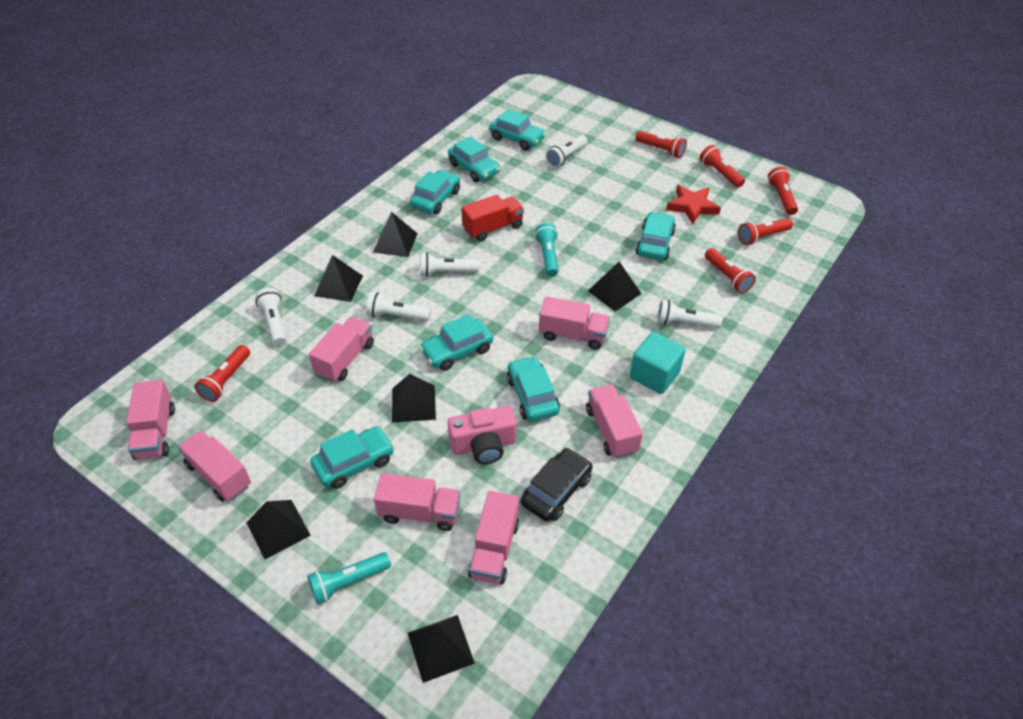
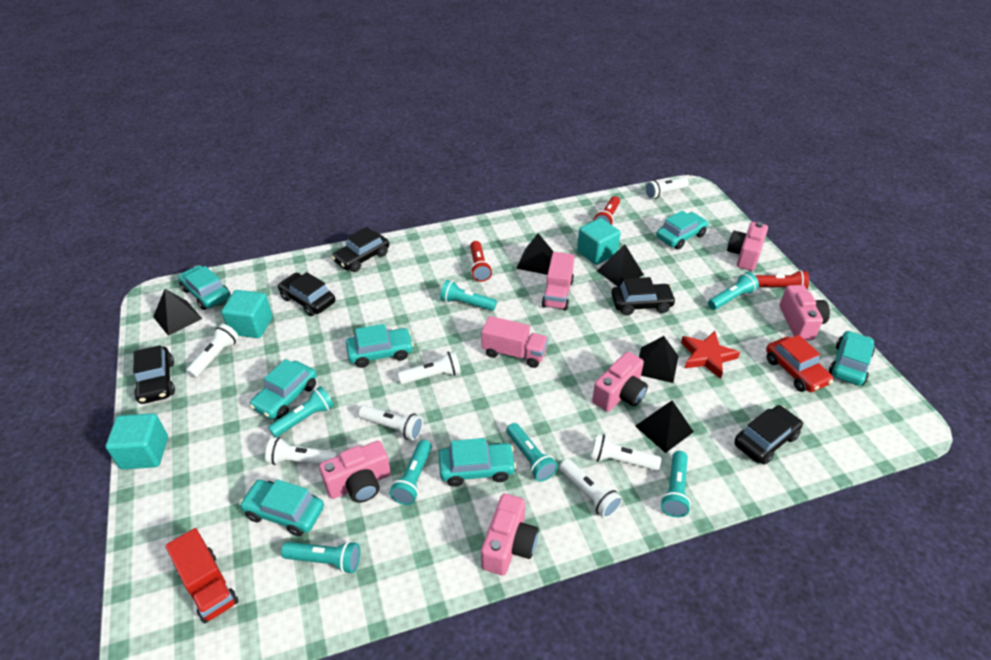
black car: [521,448,593,522] = 1 -> [133,345,175,404] [278,272,335,316] [332,227,389,272] [611,277,676,315] [735,405,803,465] = 5
black pyramid: [246,500,311,559] [314,255,363,302] [373,212,418,257] [392,374,436,423] [408,615,475,683] [588,262,642,311] = 6 -> [153,289,202,336] [516,233,554,275] [597,244,644,287] [635,400,694,453] [639,336,678,383] = 5
pink camera: [448,406,517,464] = 1 -> [319,441,391,503] [481,494,539,575] [592,352,648,412] [727,222,768,271] [779,285,830,340] = 5
pink truck: [126,380,175,460] [178,430,251,502] [309,317,374,382] [374,473,461,531] [468,491,519,584] [539,296,610,350] [586,384,643,458] = 7 -> [481,316,548,368] [542,252,574,310] = 2
red car: none = 0 -> [766,335,833,392] = 1
red flashlight: [195,345,250,402] [636,131,687,158] [700,145,745,188] [705,248,756,294] [738,218,793,245] [768,167,798,215] = 6 -> [470,241,492,282] [593,196,620,225] [755,270,809,290] = 3
turquoise cube: [630,332,686,394] = 1 -> [106,413,168,470] [221,290,272,338] [577,218,621,265] = 3
turquoise flashlight: [307,552,391,605] [535,223,558,277] = 2 -> [268,386,334,437] [281,541,360,574] [389,440,432,505] [440,280,497,311] [506,423,558,482] [661,451,691,517] [708,272,759,310] = 7
white flashlight: [255,288,286,346] [366,292,431,321] [420,253,479,277] [545,135,588,168] [657,300,722,328] = 5 -> [186,324,239,378] [265,437,338,465] [358,405,423,441] [398,351,461,384] [559,459,622,518] [590,434,661,471] [644,178,689,199] = 7

